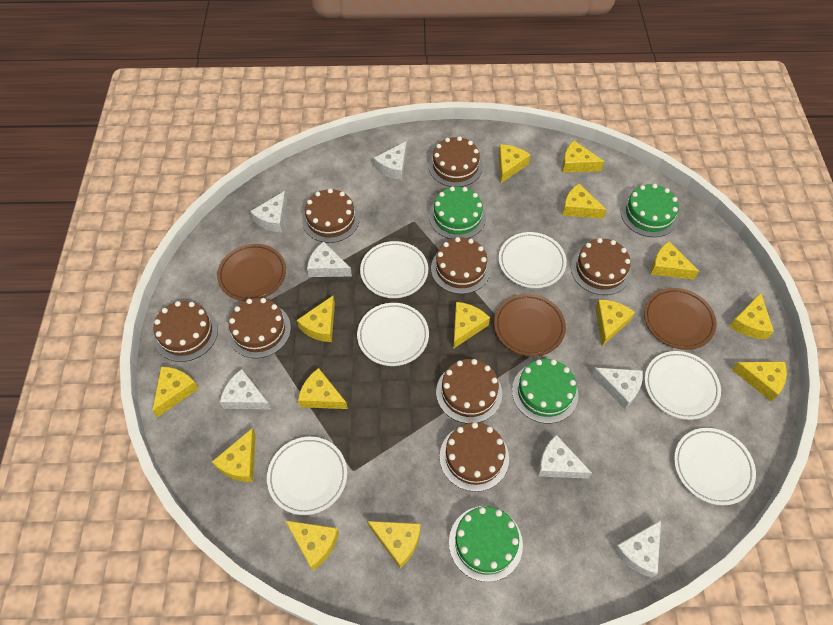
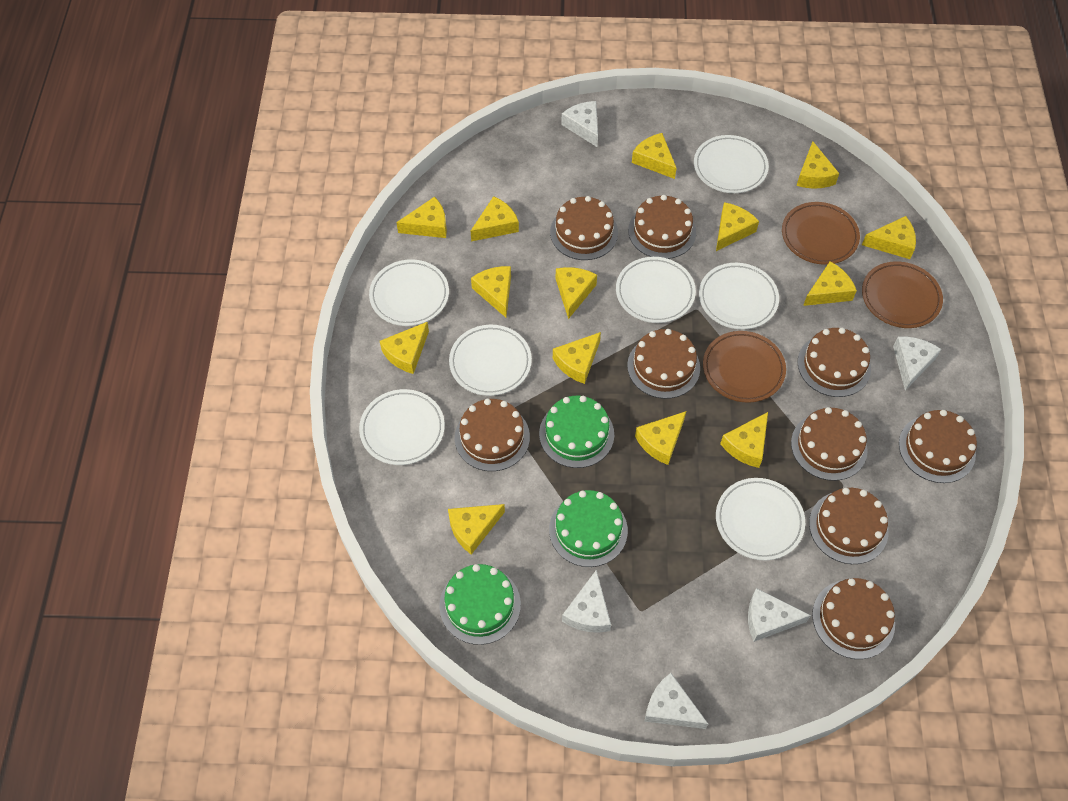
brown cake: [154,301,218,362] [228,298,291,358] [302,189,360,243] [428,136,483,187] [431,237,491,294] [436,359,502,424] [440,422,509,492] [571,238,631,295] = 8 -> [455,399,530,471] [550,196,618,260] [627,329,700,399] [628,195,696,259] [791,407,868,481] [797,328,871,397] [809,488,889,564] [812,578,895,659] [899,410,977,483] = 9
green cake: [429,186,486,239] [449,506,523,582] [512,359,578,423] [620,184,679,237] = 4 -> [439,564,521,645] [539,396,614,468] [549,490,628,567] = 3
white cheese: [220,369,271,409] [250,191,287,233] [307,242,352,277] [374,141,407,180] [538,435,592,479] [591,368,643,409] [613,520,661,578] = 7 -> [561,101,598,147] [562,570,611,633] [645,673,708,729] [748,588,811,642] [893,336,941,390] = 5
white plate: [267,437,347,515] [357,303,429,366] [360,241,428,298] [499,232,567,288] [644,351,721,420] [674,428,756,505] = 6 -> [359,389,445,465] [369,259,449,326] [449,325,532,396] [616,257,696,323] [694,135,769,193] [699,263,779,330] [716,478,805,561] = 7

